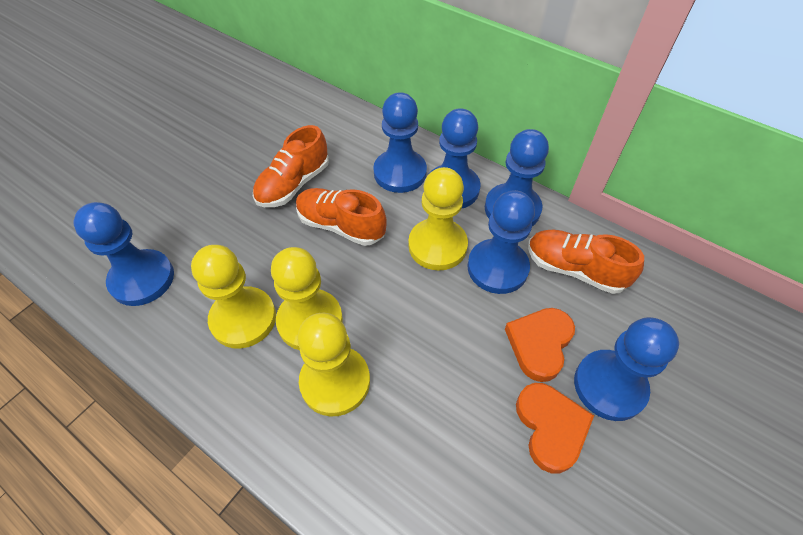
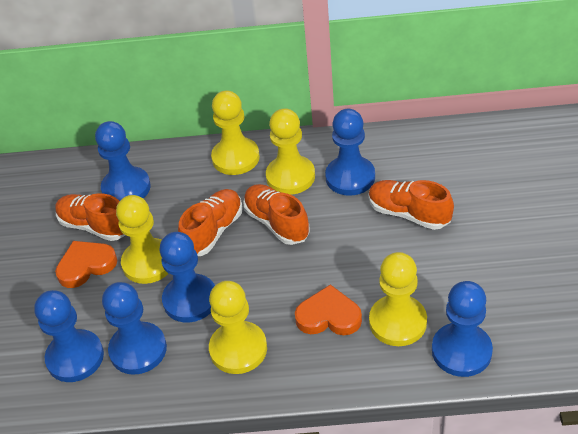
orange shoe: [253,125,329,207] [296,188,387,246] [528,230,644,294] = 3 -> [55,193,125,241] [178,189,243,256] [243,184,310,245] [369,180,454,230] = 4
yellow pawn: [191,245,276,349] [271,247,343,350] [297,313,370,416] [408,167,468,271] = 4 -> [116,195,169,284] [209,281,267,374] [211,90,260,175] [266,108,315,195] [369,252,427,346] = 5

